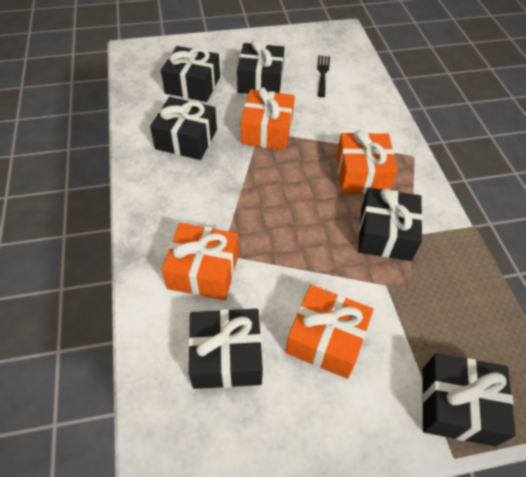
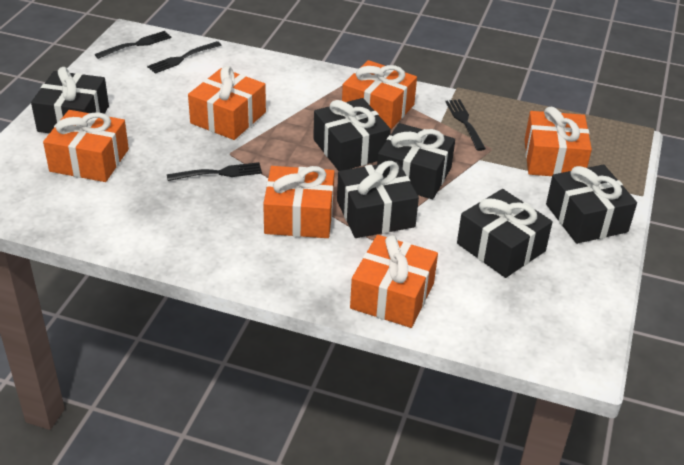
black fork: [317,55,330,97] = 1 -> [95,31,172,59] [147,41,222,74] [167,162,262,181] [446,99,486,151] = 4
orange gift: [161,223,239,300] [241,87,295,150] [285,285,373,379] [336,130,397,194] = 4 -> [43,110,129,182] [188,66,266,140] [263,166,335,238] [342,60,417,129] [350,235,438,328] [525,107,592,176] = 6

